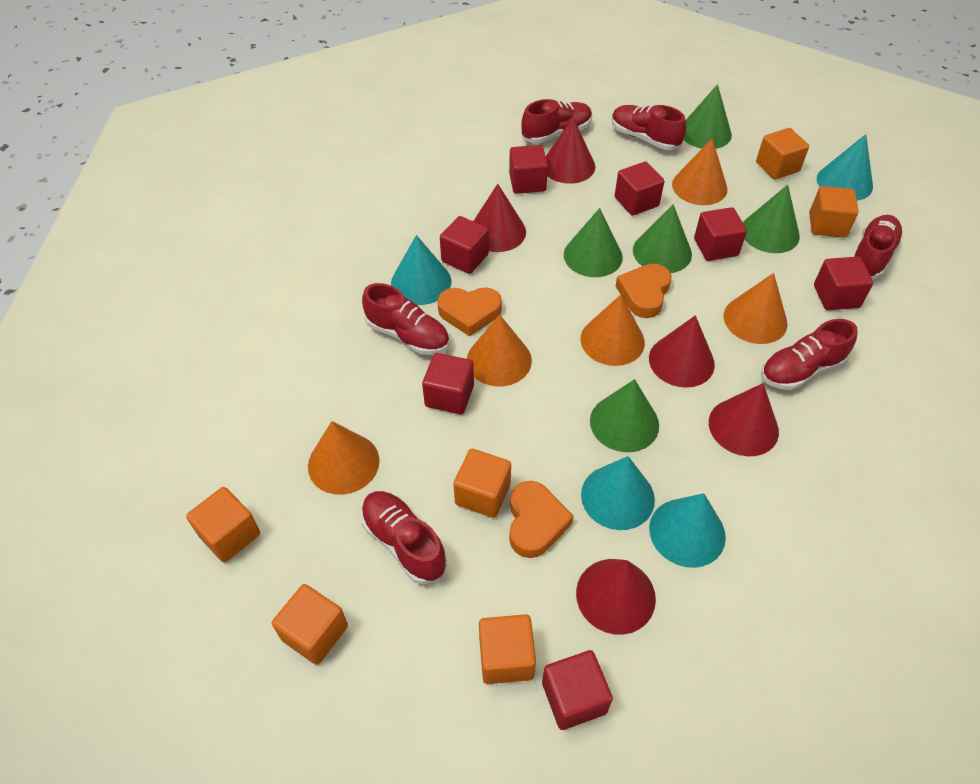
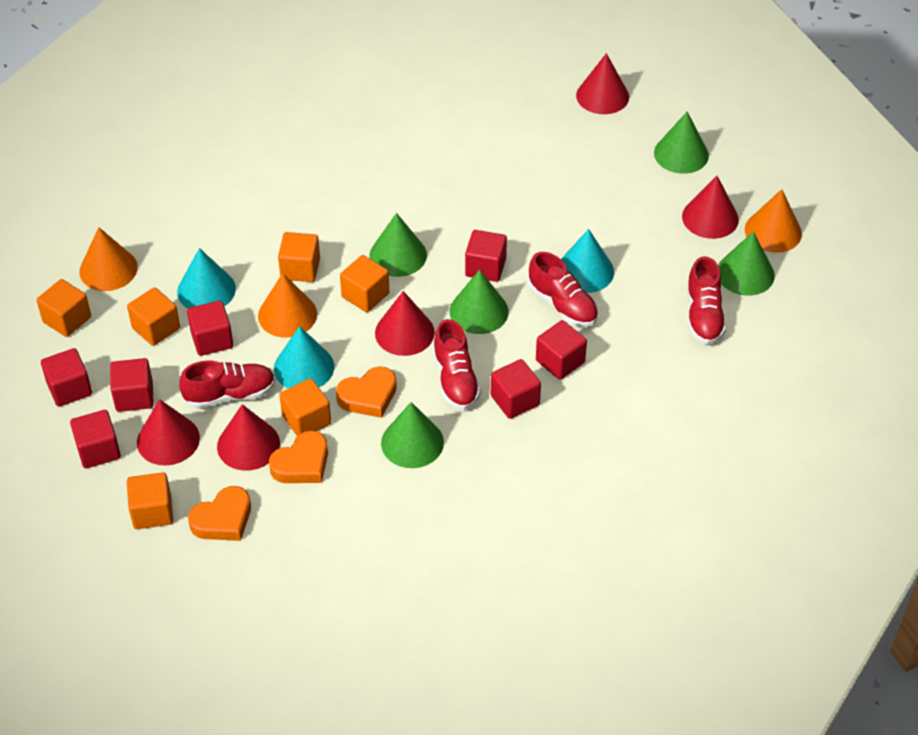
orange cone: [308,421,380,495] [467,315,532,387] [580,295,645,366] [672,139,728,205] [724,273,788,344] = 5 -> [79,227,138,291] [258,273,317,338] [745,189,802,253] = 3
red shoe: [361,491,447,584] [362,283,449,355] [521,99,592,143] [612,105,686,150] [761,319,858,390] [853,215,903,279] = 6 -> [179,360,276,408] [433,319,481,410] [528,252,598,327] [686,256,726,344] = 4
turquoise cone: [391,235,451,305] [581,456,655,530] [649,493,726,568] [817,134,873,201] = 4 -> [177,248,236,308] [274,326,334,389] [561,229,614,293] = 3

